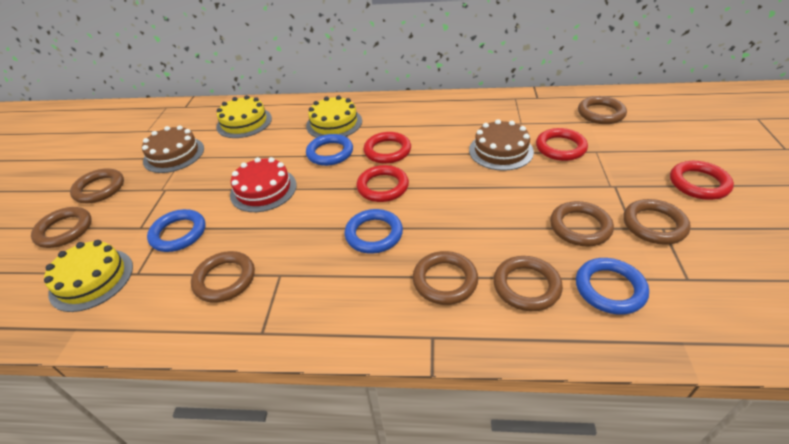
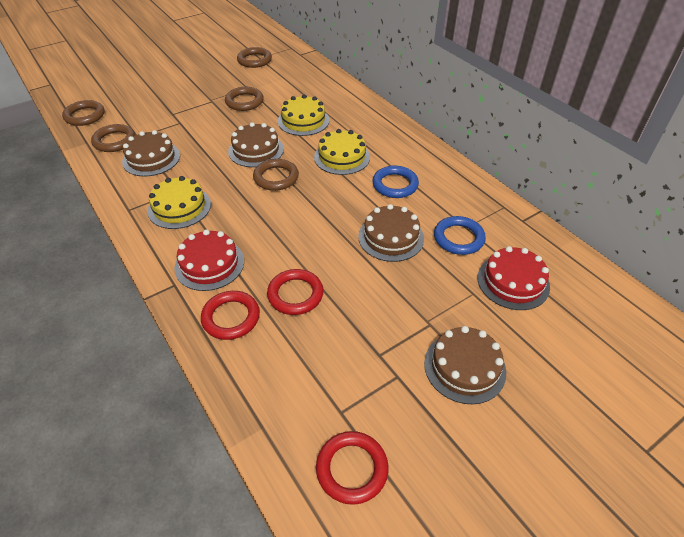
blue ring: [147,209,206,252] [306,134,353,166] [345,209,403,254] [576,258,649,315] = 4 -> [372,166,419,198] [434,216,486,255] = 2
brown cake: [142,125,204,173] [469,119,534,171] = 2 -> [122,130,180,177] [228,122,284,167] [358,204,424,262] [424,326,506,404] = 4
brown ring: [31,207,92,248] [70,168,124,203] [191,251,255,303] [413,251,478,305] [493,256,563,311] [550,201,614,246] [578,96,627,124] [624,199,691,245] = 8 -> [62,100,104,126] [91,124,135,152] [225,87,264,111] [237,47,272,68] [253,159,299,191] = 5
red cake: [230,157,297,212] = 1 -> [174,229,244,291] [477,246,550,310] = 2
red ring: [356,165,409,202] [363,132,411,164] [536,128,588,161] [670,161,734,200] = 4 -> [201,291,260,340] [267,269,324,315] [316,431,388,505] = 3

